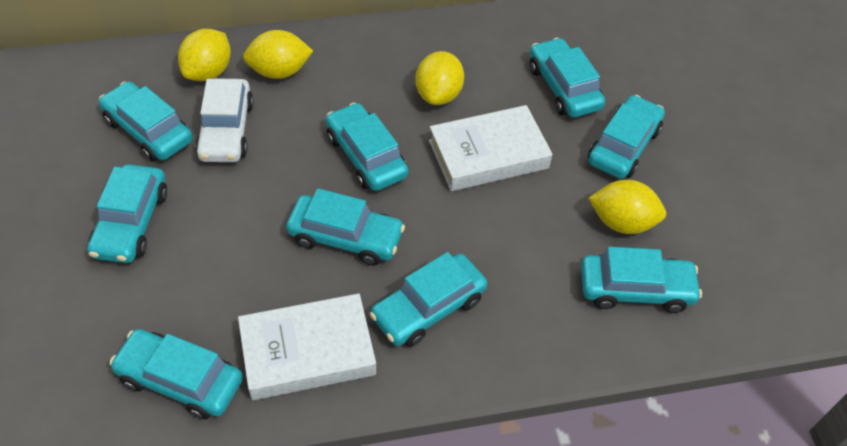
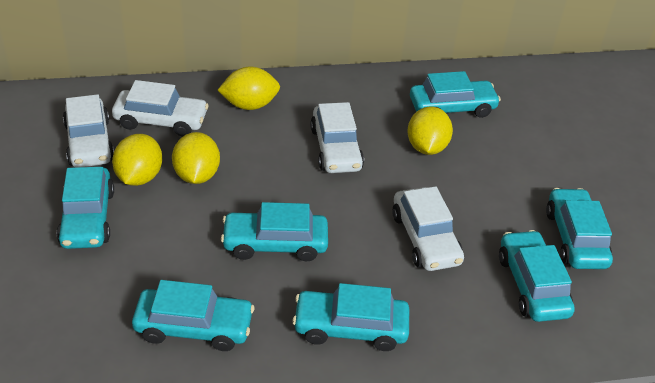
turquoise car: [87,164,167,263] [99,81,193,161] [110,329,243,419] [286,188,405,266] [326,103,408,191] [369,252,487,347] [530,38,605,117] [581,247,702,313] [588,95,665,179] = 9 -> [57,167,114,249] [132,280,254,351] [221,202,328,262] [292,283,409,351] [410,71,501,118] [499,230,575,322] [546,188,613,269] = 7
white book: [238,293,376,400] [429,105,553,191] = 2 -> none = 0
white car: [195,78,254,162] = 1 -> [63,94,114,167] [112,80,209,137] [310,102,364,173] [392,186,464,271] = 4

